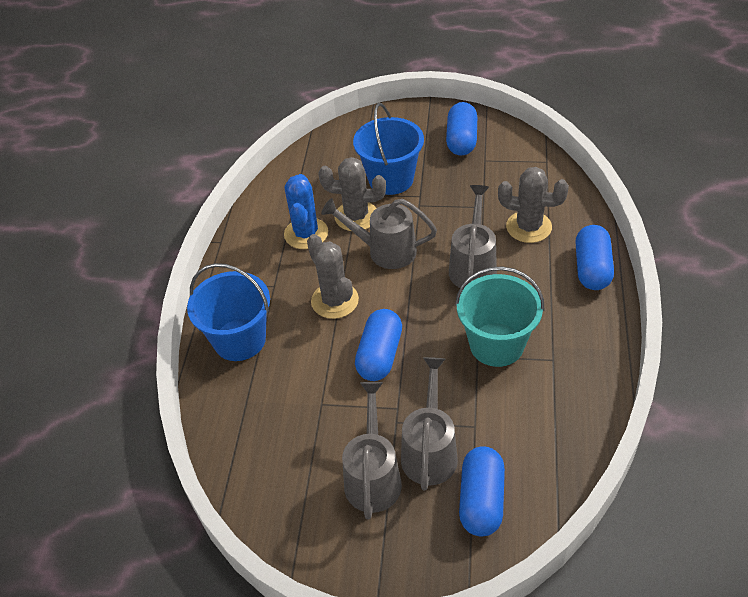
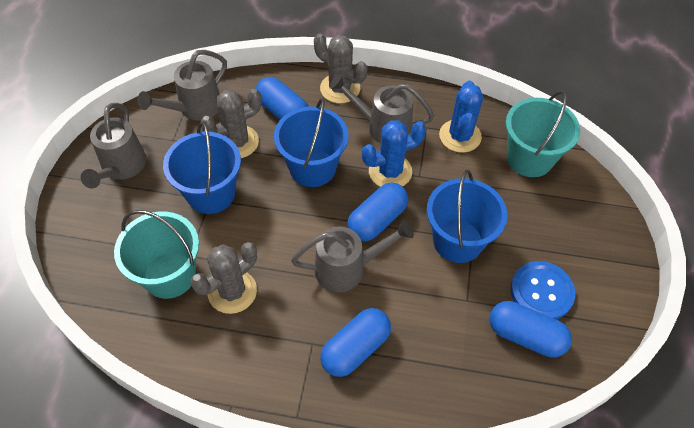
blue bucket: [187,263,270,361] [353,103,424,195] = 2 -> [163,121,241,214] [274,97,349,187] [427,170,507,263] = 3
blue button: none = 0 -> [510,261,575,319] = 1
blue cactus: [284,174,328,249] = 1 -> [362,120,426,187] [439,81,483,153] = 2
turquoise bucket: [455,267,545,367] = 1 -> [114,210,199,299] [506,90,580,177] = 2

